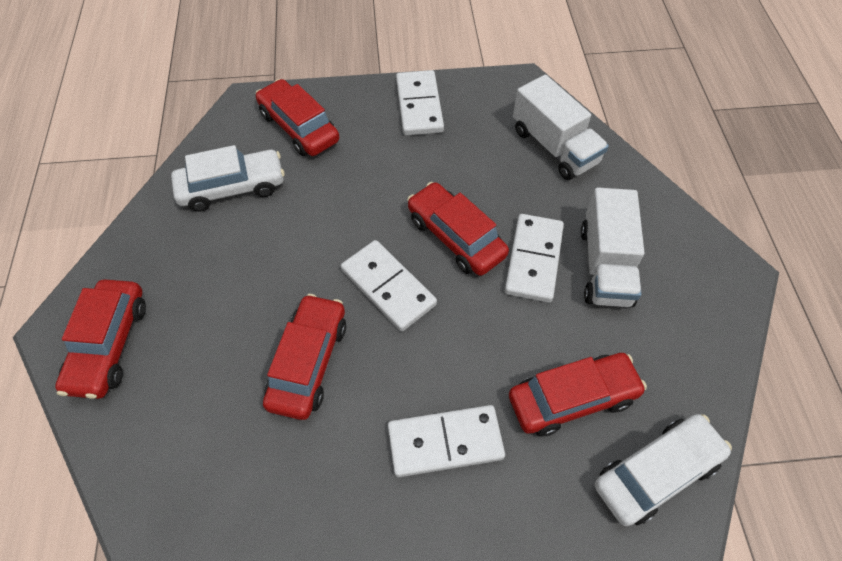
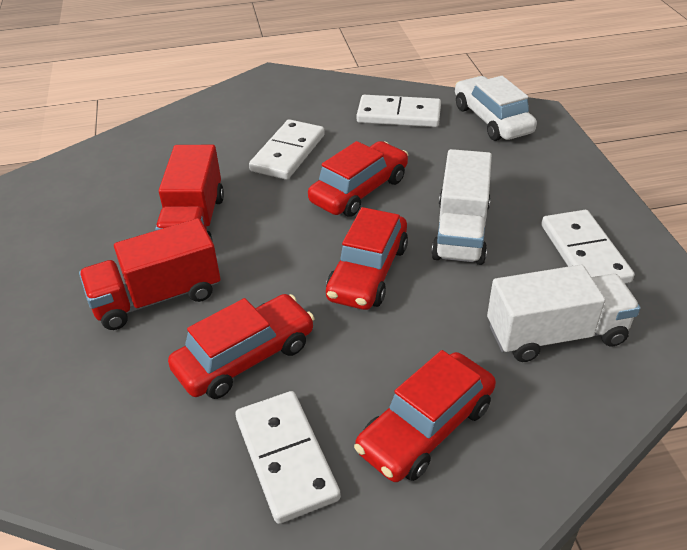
red car: [55,279,146,399] [256,79,339,156] [263,294,346,420] [407,182,509,276] [509,353,647,437] = 5 -> [168,294,315,399] [308,141,409,217] [326,207,408,310] [354,350,496,482] = 4
red truck: none = 0 -> [79,218,220,330] [155,145,224,242] = 2
white car: [171,145,285,212] [595,414,732,526] = 2 -> [455,76,537,141] = 1

